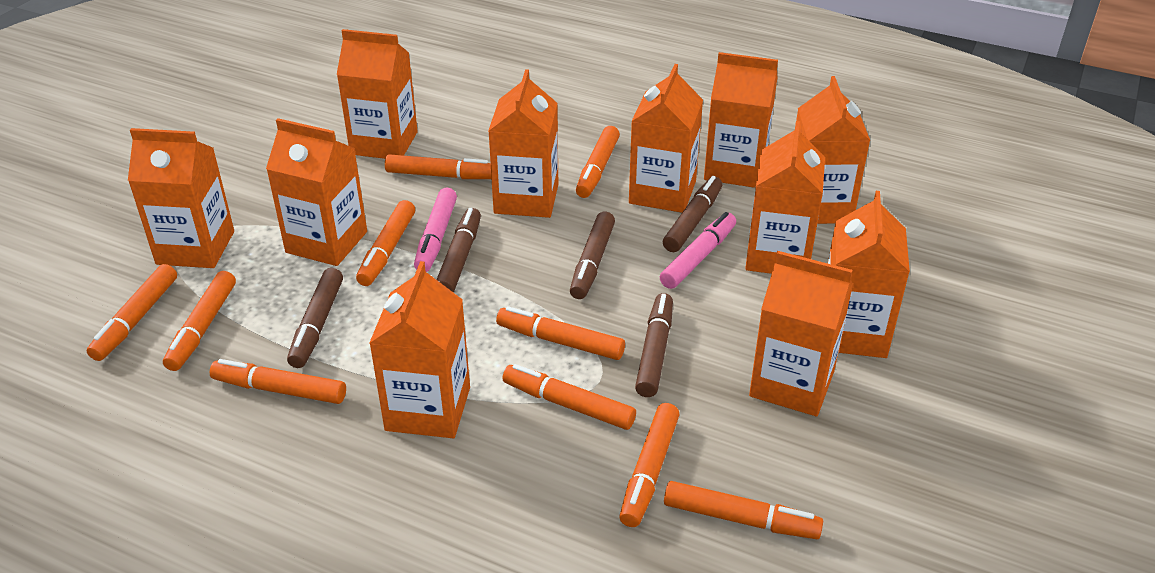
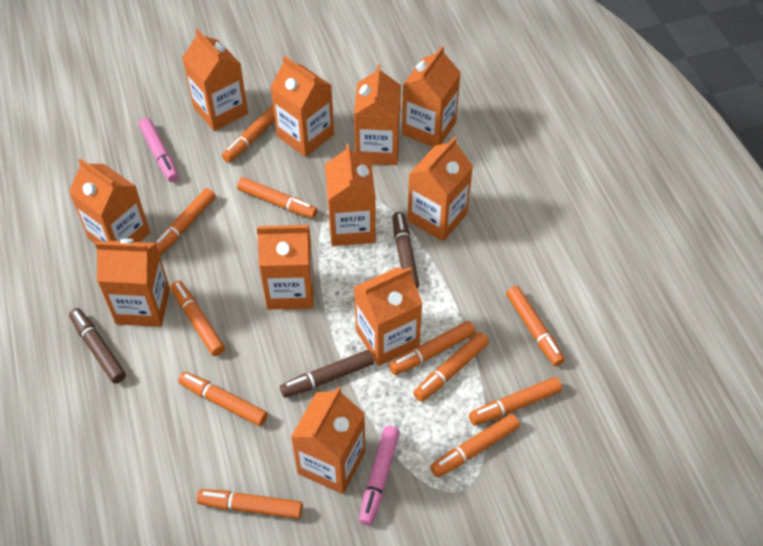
brown marker: [287,268,343,368] [436,208,481,293] [570,212,615,299] [635,293,673,397] [663,176,722,252] = 5 -> [69,308,126,384] [280,350,374,398] [392,212,419,288] = 3
orange marker: [87,264,177,361] [163,271,236,371] [209,359,346,404] [356,200,415,286] [385,154,491,179] [496,306,625,360] [502,364,636,430] [576,126,620,198] [619,403,680,527] [664,481,823,539] = 10 -> [155,188,216,255] [171,281,225,356] [178,372,268,426] [197,489,303,519] [222,105,275,163] [237,177,318,219] [389,321,476,375] [413,332,489,402] [430,414,520,477] [469,377,562,426] [506,286,565,366] = 11

